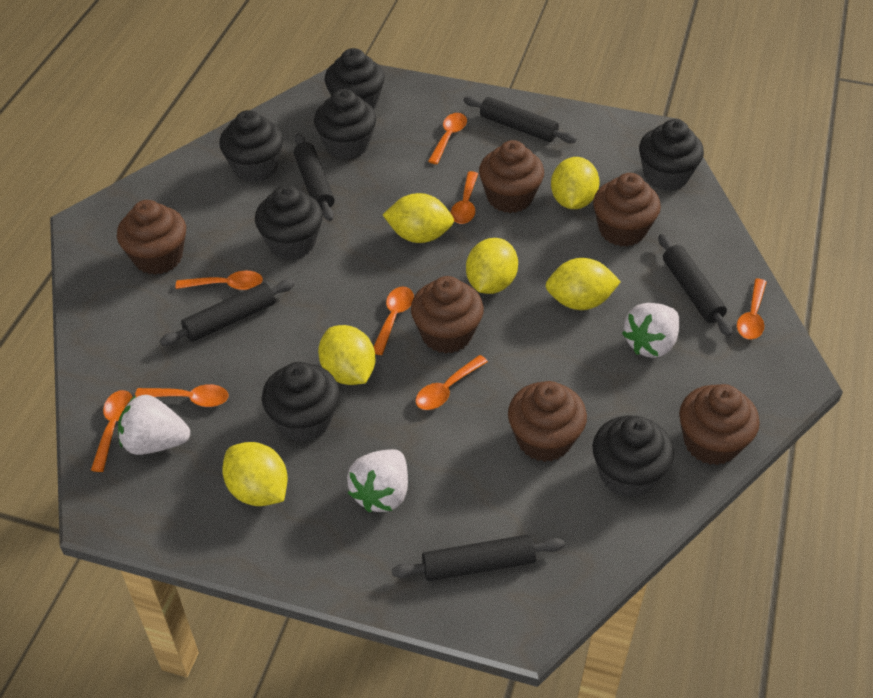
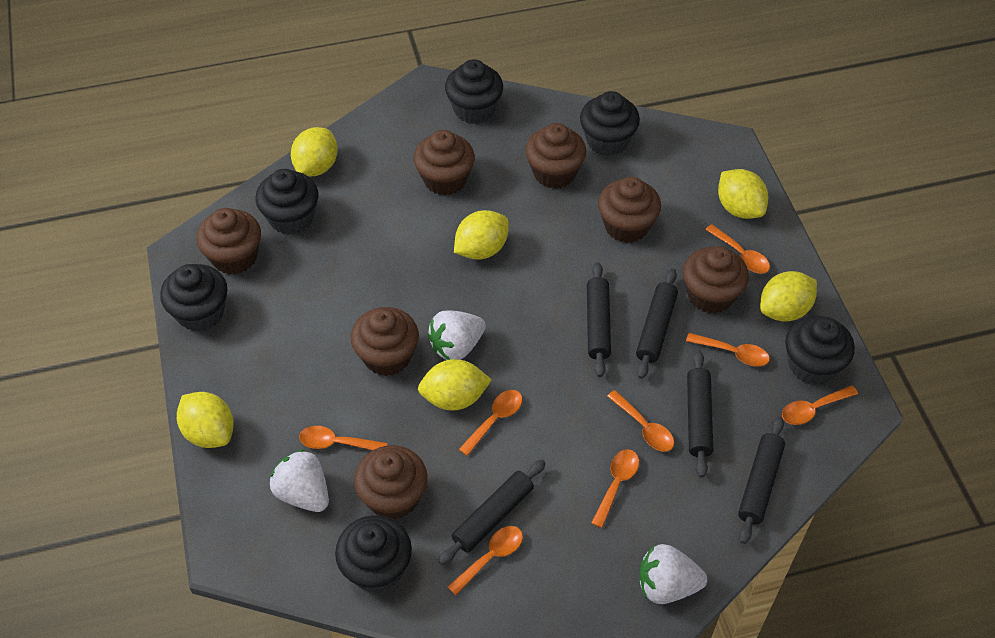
black cupcake: [219,110,283,182] [255,185,323,260] [262,362,340,442] [314,89,376,160] [325,48,385,109] [592,416,674,498] [639,119,704,191] = 7 -> [160,264,227,332] [255,169,318,235] [335,515,412,593] [445,59,503,124] [580,91,640,156] [785,315,855,385] = 6
brown cupcake: [117,200,186,275] [411,276,484,354] [479,140,544,213] [508,381,587,462] [593,173,661,247] [679,384,760,465] = 6 -> [196,208,261,274] [351,307,419,376] [354,445,428,520] [413,130,475,195] [525,123,586,188] [598,177,661,243] [683,246,749,313] = 7

